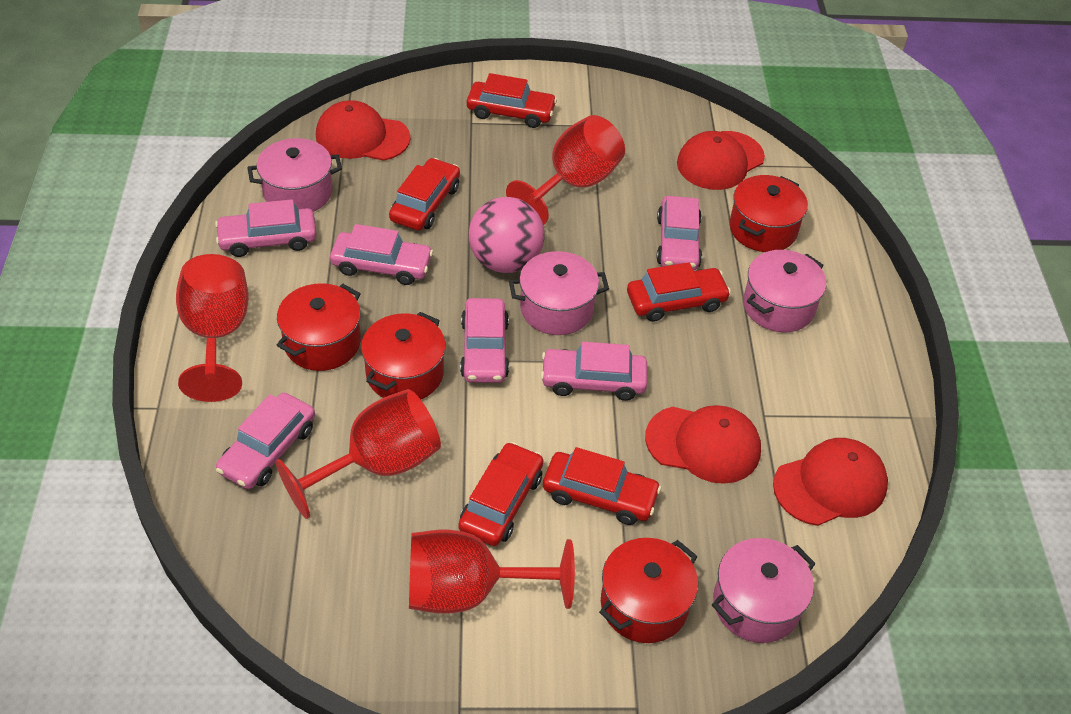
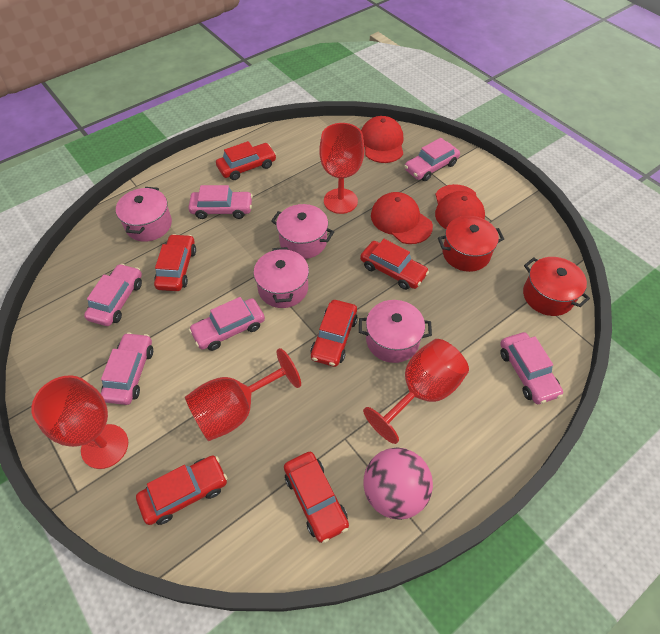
red cap: [316,100,411,161] [645,405,761,484] [677,131,765,190] [773,438,888,526] = 4 -> [361,116,403,163] [371,192,433,244] [435,184,485,229] = 3
red car: [389,158,460,230] [458,442,543,546] [467,73,557,128] [543,447,661,525] [627,262,731,322] = 5 -> [136,456,227,525] [154,234,196,291] [216,141,277,180] [284,452,349,543] [310,300,358,367] [360,239,429,290] = 6
red pot: [277,283,361,371] [361,312,446,400] [599,538,698,643] [730,175,808,252] = 4 -> [438,216,504,272] [523,257,590,316] = 2

